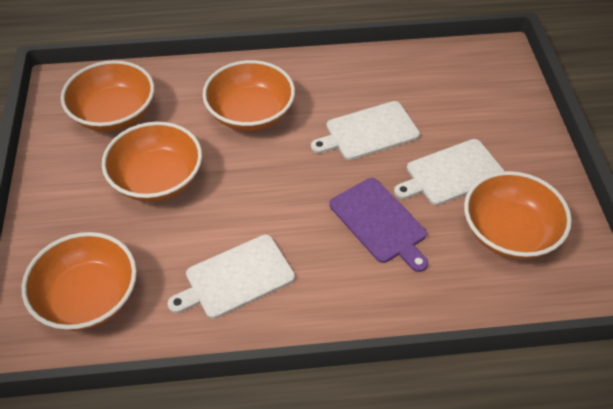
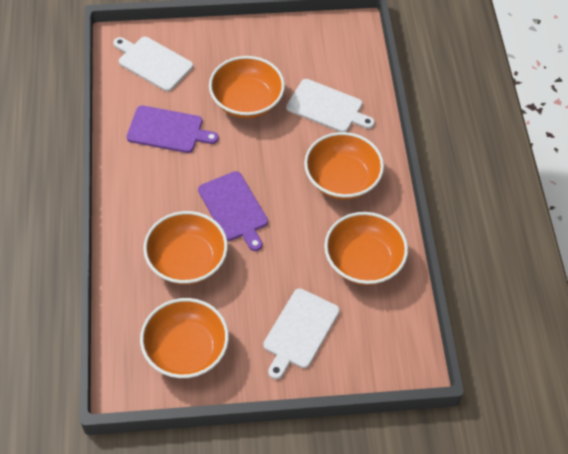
purple cutting board: [329,178,428,272] = 1 -> [127,105,219,153] [198,171,268,251] = 2

